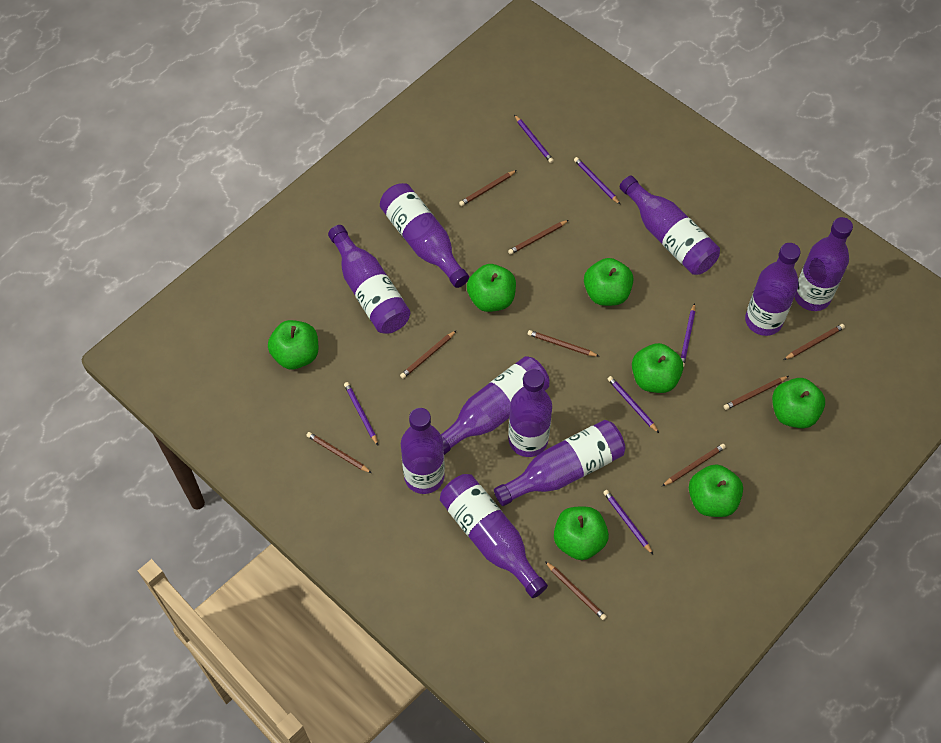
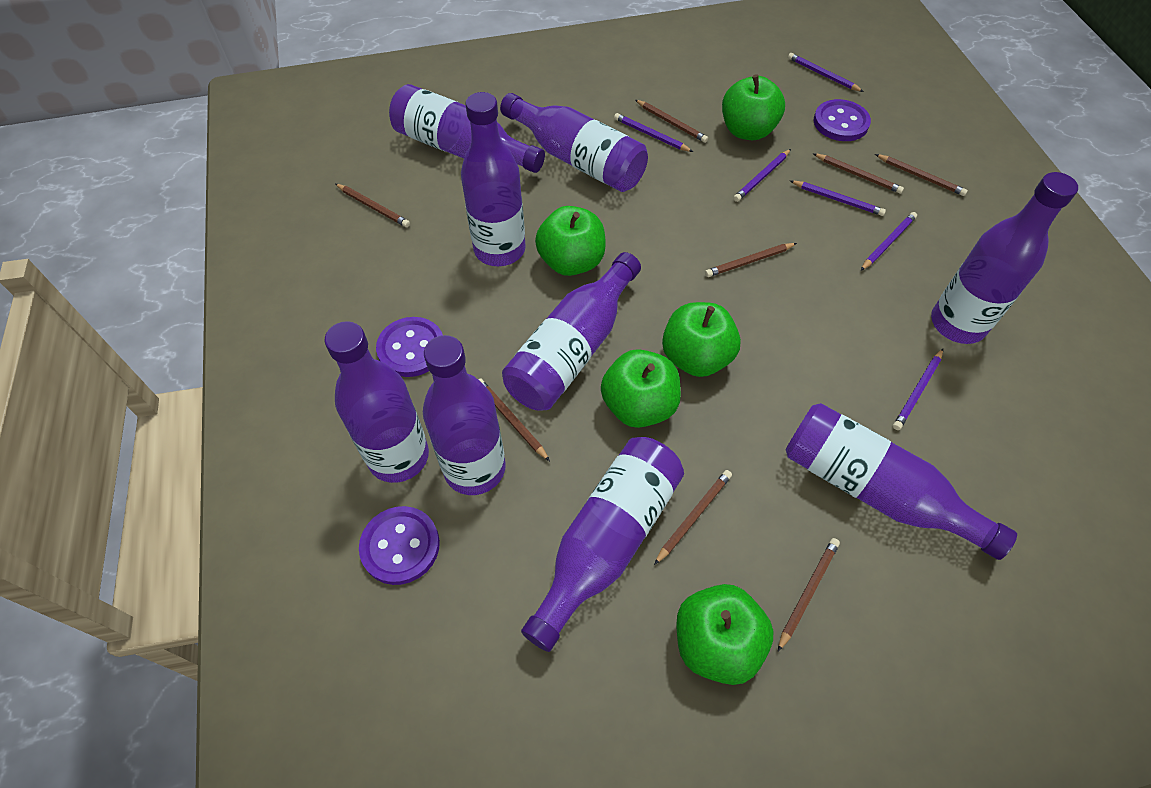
brown pencil: [306,432,372,473] [400,330,457,379] [459,170,517,206] [508,220,569,255] [528,330,600,357] [545,561,607,620] [662,444,726,486] [724,376,789,410] [784,324,845,360] = 9 -> [336,184,410,227] [478,378,550,461] [635,100,708,143] [654,470,732,565] [705,243,797,277] [778,538,840,651] [813,153,904,194] [875,154,968,196] = 8
green apple: [268,320,319,369] [467,264,516,312] [554,507,609,560] [584,258,633,306] [632,343,683,393] [689,464,743,517] [772,378,825,428] = 7 -> [535,206,606,276] [601,349,681,428] [662,302,741,377] [676,584,773,685] [722,74,785,140] = 5
purple bottle: [328,225,410,334] [380,183,469,288] [401,408,445,494] [440,474,548,598] [441,356,550,455] [494,420,625,506] [508,369,552,457] [620,176,720,275] [745,243,801,336] [795,217,853,311] = 10 -> [324,321,429,483] [389,84,545,173] [423,335,506,495] [461,92,526,266] [500,93,648,192] [502,252,641,410] [521,437,684,652] [786,403,1017,560] [931,172,1078,344] = 9
purple button: none = 0 -> [359,506,440,585] [376,317,443,377] [814,99,871,141] = 3

